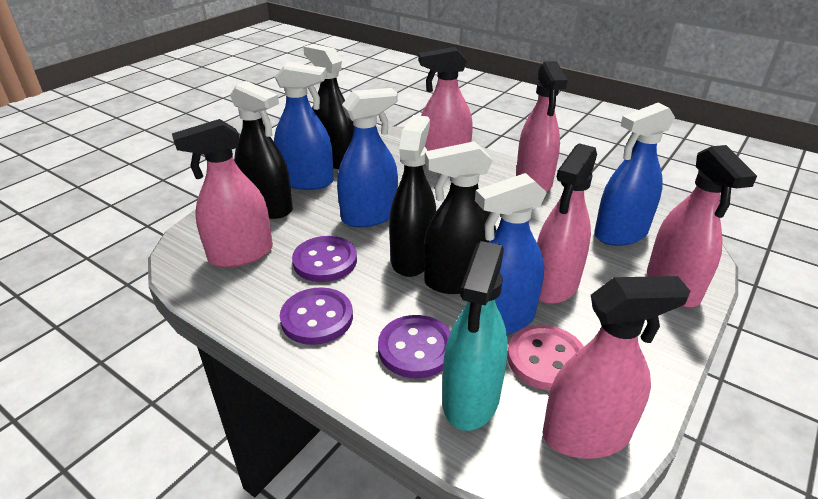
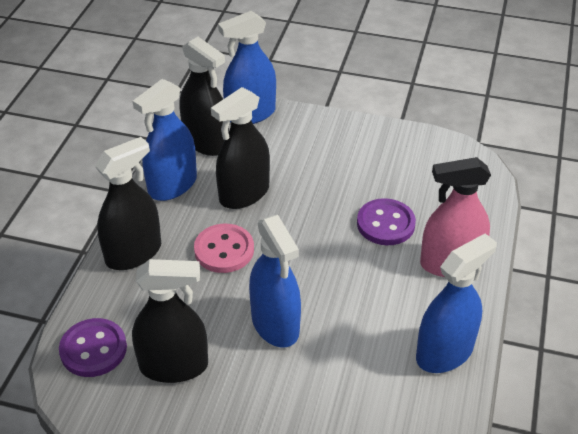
pink spray bottle: [172,119,273,267] [419,47,473,167] [516,61,568,192] [537,143,597,304] [542,276,690,459] [647,145,757,307] = 6 -> [420,157,491,277] = 1
purple button: [280,287,353,345] [292,236,357,282] [378,315,451,378] = 3 -> [59,318,127,377] [357,198,416,245] = 2
turquoise spray bottle: [442,241,508,431] = 1 -> none = 0

